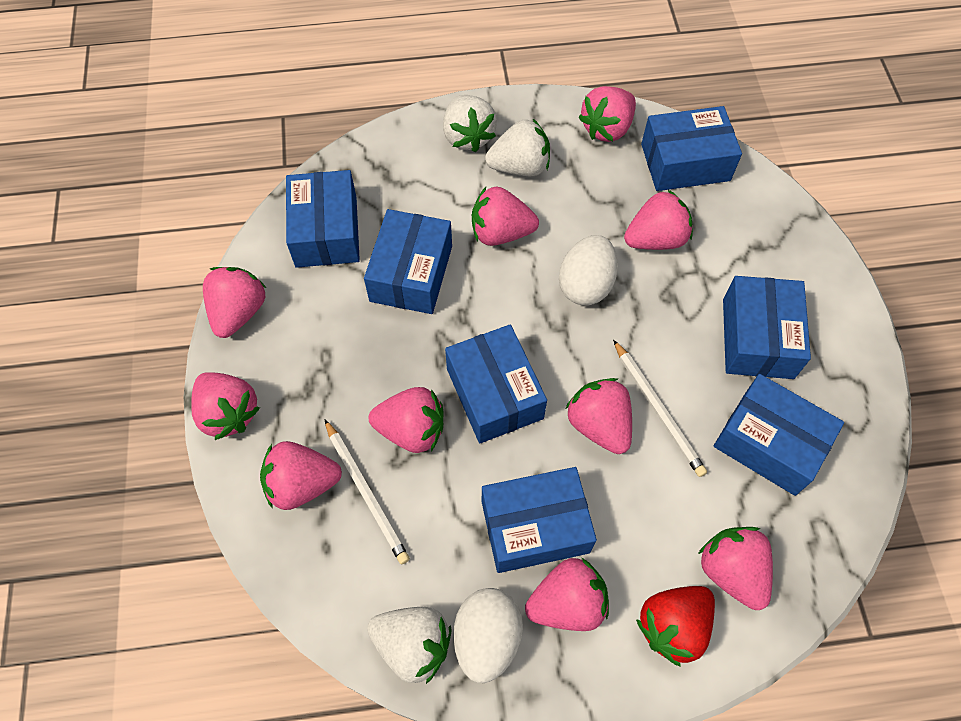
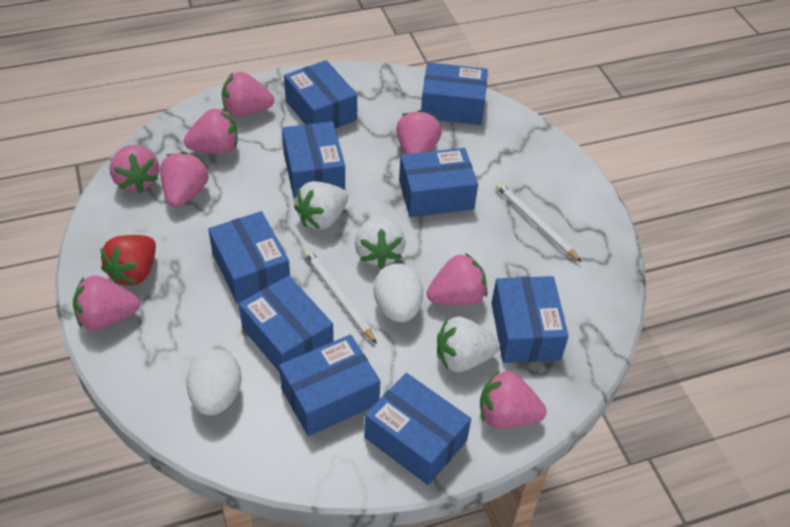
blue box: [286,170,360,268] [364,209,452,314] [445,324,547,443] [482,467,597,573] [641,106,742,191] [714,374,844,496] [723,276,811,379] = 7 -> [208,211,290,304] [239,276,334,373] [279,334,381,436] [282,121,345,198] [284,60,357,129] [364,373,471,485] [399,148,478,217] [421,62,488,125] [491,276,569,363] = 9
pink strawberry: [191,372,260,440] [203,267,266,338] [260,441,342,510] [369,387,443,453] [472,187,539,246] [525,558,609,631] [565,378,632,454] [578,86,636,142] [624,190,693,250] [698,527,773,610] = 10 -> [73,276,140,330] [110,145,159,193] [160,152,209,208] [184,108,238,154] [222,72,274,117] [396,110,442,154] [427,253,487,306] [480,370,547,428] = 8

